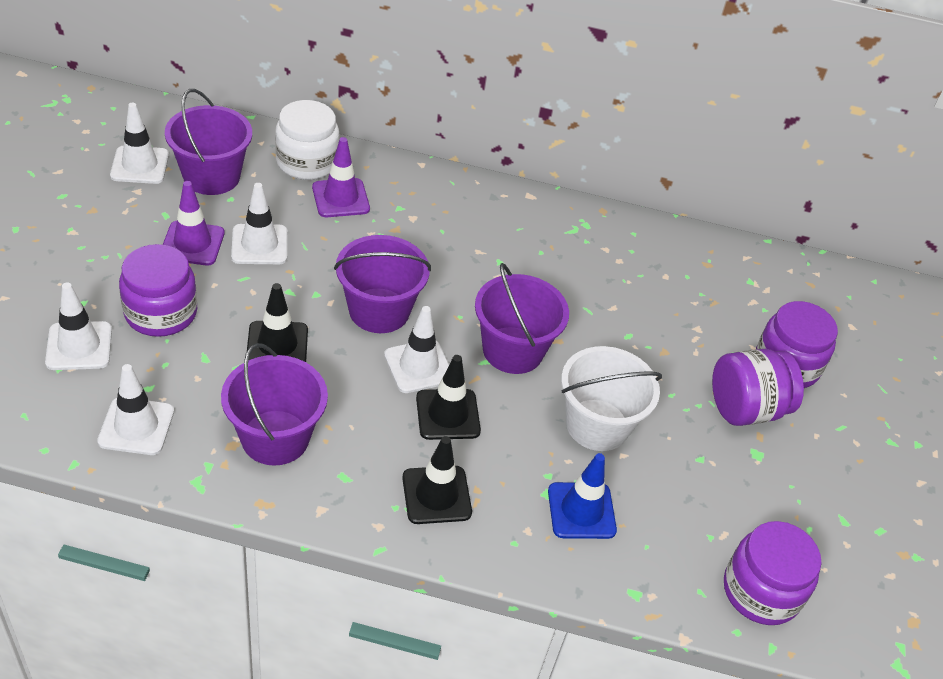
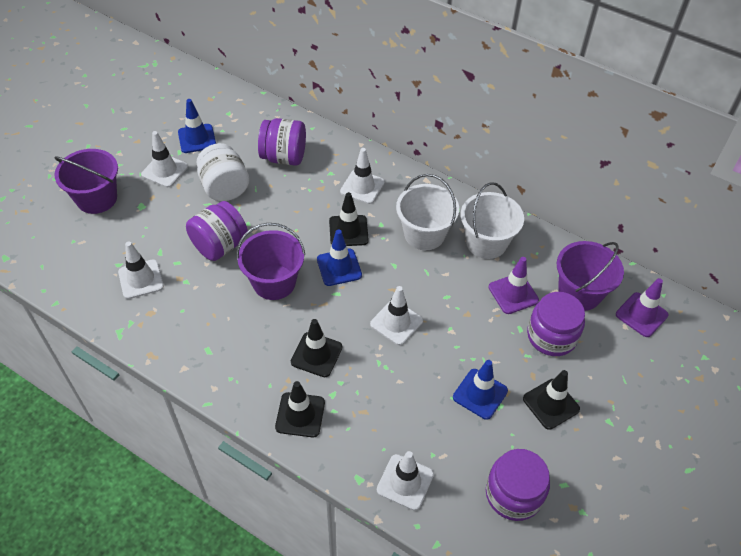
black traffic cone: [247,283,308,362] [402,436,472,524] [416,355,481,440] = 3 -> [275,381,325,437] [291,319,342,377] [329,192,369,246] [523,370,580,430] = 4
blue traffic cone: [548,453,617,539] = 1 -> [178,99,216,153] [317,229,362,286] [453,360,508,420] = 3
purple bucket: [165,89,252,195] [221,343,328,466] [334,235,431,333] [475,263,569,374] = 4 -> [55,149,118,214] [236,223,305,300] [557,241,624,311] = 3
white bucket: [561,346,662,451] = 1 -> [396,174,459,250] [461,182,524,259] = 2

